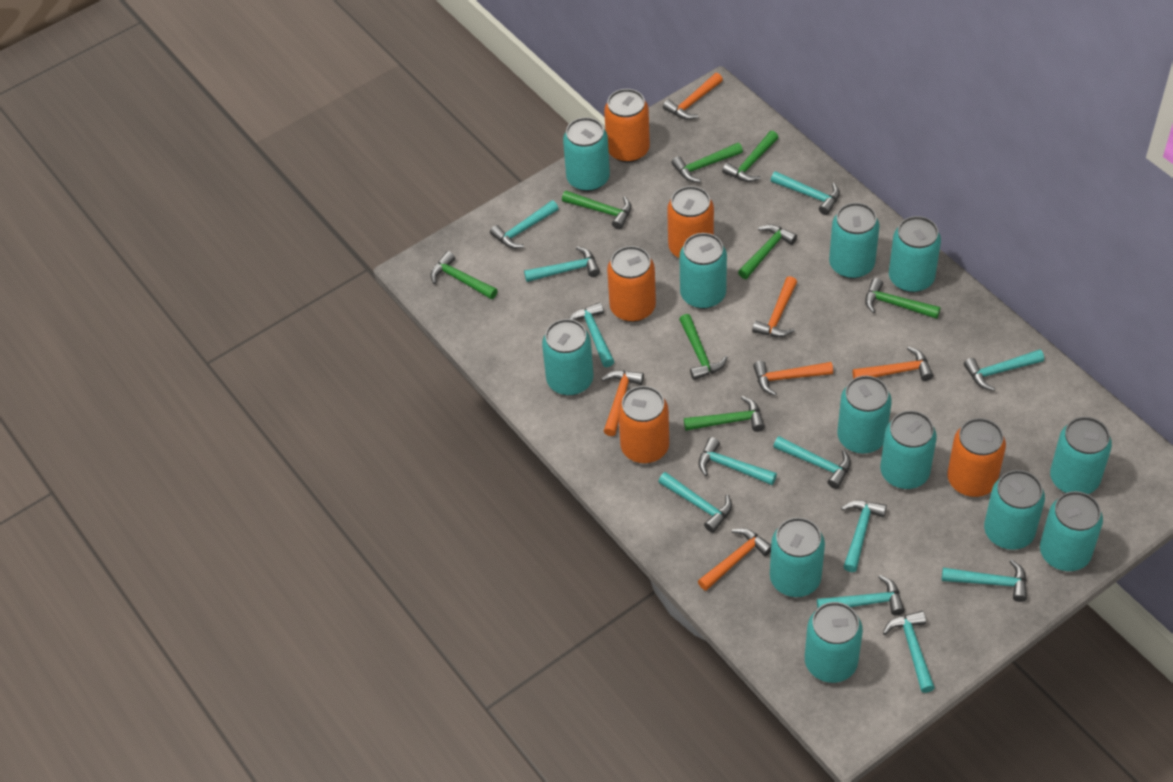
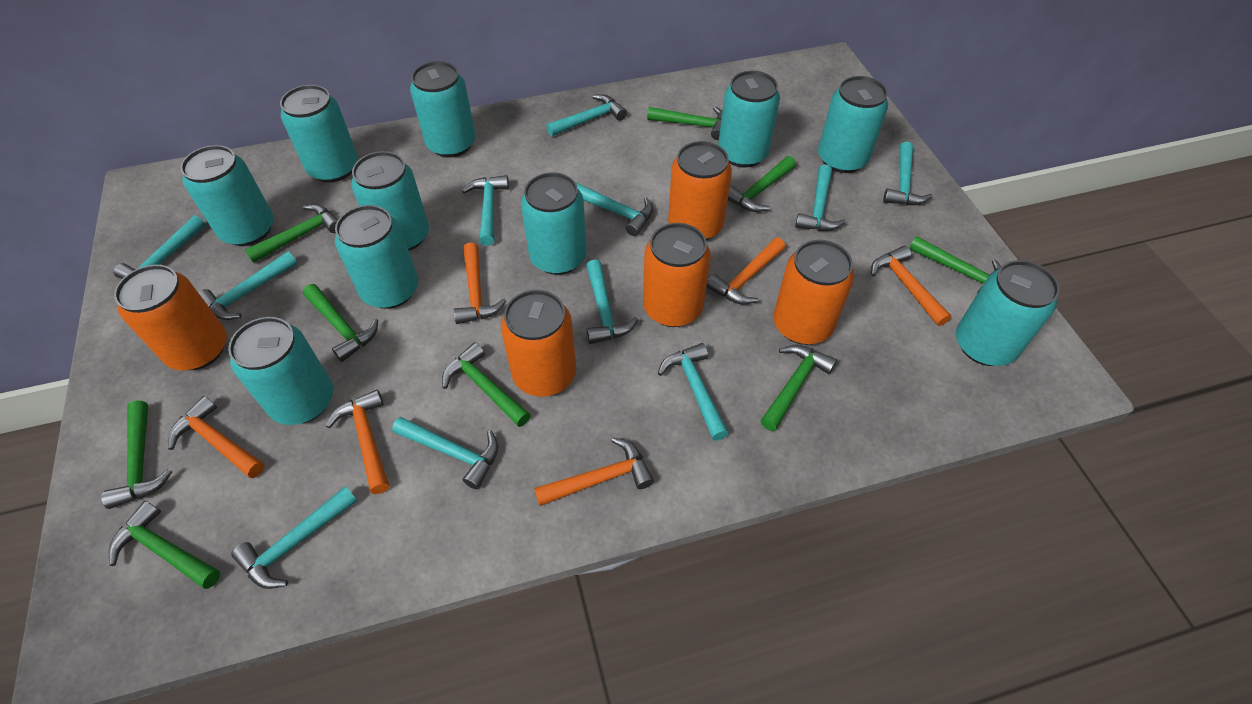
green hammer: [430,251,498,299] [562,191,631,229] [671,143,743,182] [679,314,728,380] [684,396,765,432] [722,131,779,182] [738,224,797,279] [865,278,941,319] = 8 -> [101,400,173,509] [109,501,221,589] [245,204,338,263] [303,284,378,362] [442,342,531,427] [647,106,722,140] [728,156,796,212] [760,344,837,431] [909,236,1002,294] = 9
turquoise can: [542,319,594,396] [563,117,610,192] [680,233,727,309] [770,517,825,597] [805,602,863,683] [829,203,879,279] [837,376,892,454] [880,411,937,489] [889,216,941,293] [984,470,1045,550] [1040,491,1103,571] [1050,417,1112,494] = 12 -> [180,145,274,246] [228,317,333,425] [280,85,358,182] [335,205,418,309] [351,151,429,251] [410,61,476,158] [521,172,587,275] [718,71,780,167] [818,76,888,173] [956,260,1060,366] = 10
turquoise hammer: [490,200,559,249] [524,246,600,282] [569,302,615,367] [658,472,732,533] [698,437,777,485] [771,171,840,215] [773,436,851,489] [817,575,905,615] [841,500,887,572] [883,611,935,693] [942,559,1027,602] [964,349,1044,391] = 12 -> [113,215,206,279] [198,251,297,320] [231,486,357,589] [392,417,498,489] [462,175,509,246] [546,94,627,136] [576,182,653,236] [586,260,638,344] [658,343,729,441] [795,164,846,231] [883,142,933,205] = 11

